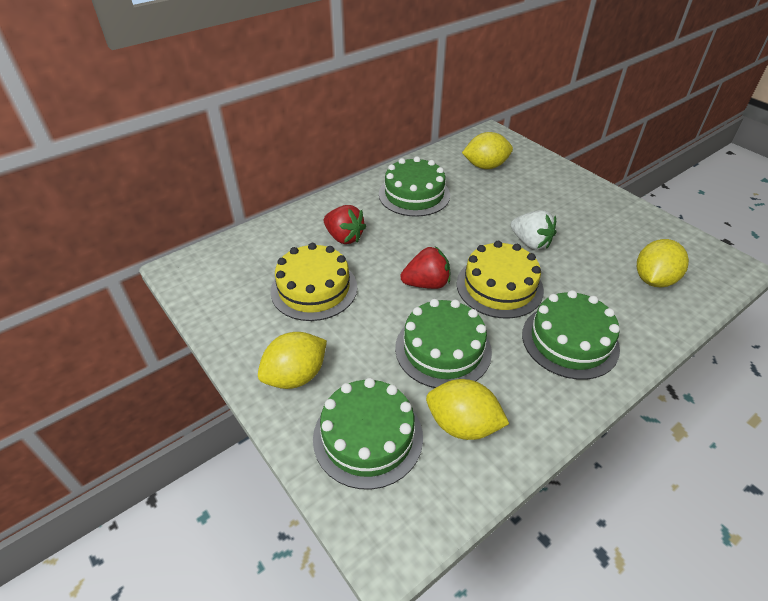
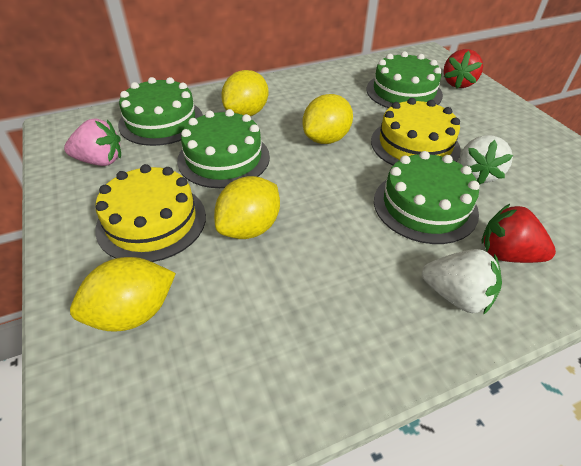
pink strawberry: none = 0 -> [64,118,121,166] = 1
white strawberry: [511,210,556,250] = 1 -> [422,249,502,315] [460,135,513,185] = 2

